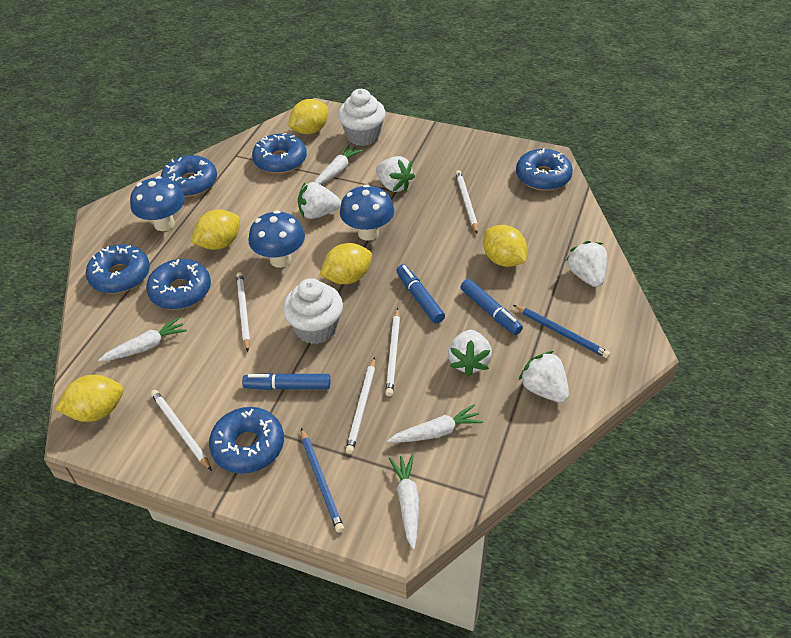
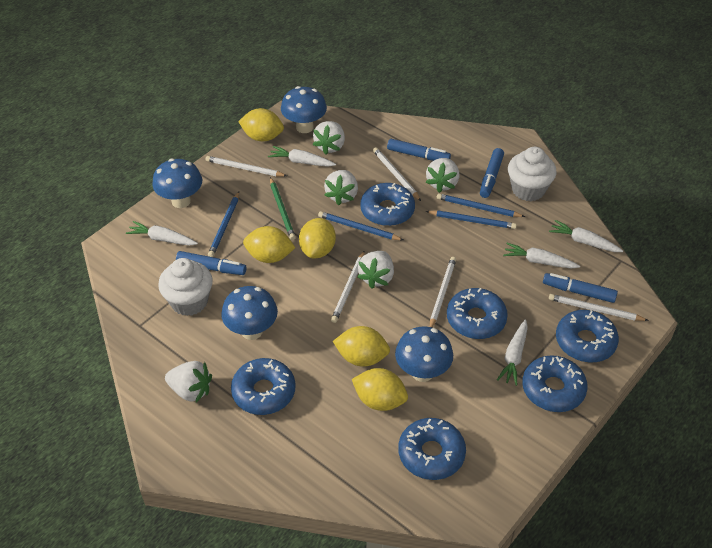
blue marker: [242,373,330,390] [396,264,445,324] [460,279,523,335] = 3 -> [176,251,247,275] [387,139,451,161] [480,148,504,198] [543,273,618,303] = 4
blue mushroom: [130,176,185,231] [248,210,305,268] [340,184,394,241] = 3 -> [152,159,202,208] [221,286,278,340] [281,86,327,133] [395,326,453,382] = 4
blue pencil: [301,428,344,533] [513,305,610,358] = 2 -> [208,192,239,257] [318,211,403,240] [425,210,517,229] [437,193,525,217] = 4
green pencil: none = 0 -> [270,177,296,240] = 1
white carrot: [98,317,187,362] [315,145,363,185] [387,404,484,443] [389,455,419,550] = 4 -> [126,221,198,246] [268,146,336,167] [497,319,528,386] [503,243,580,268] [549,220,623,252] = 5

